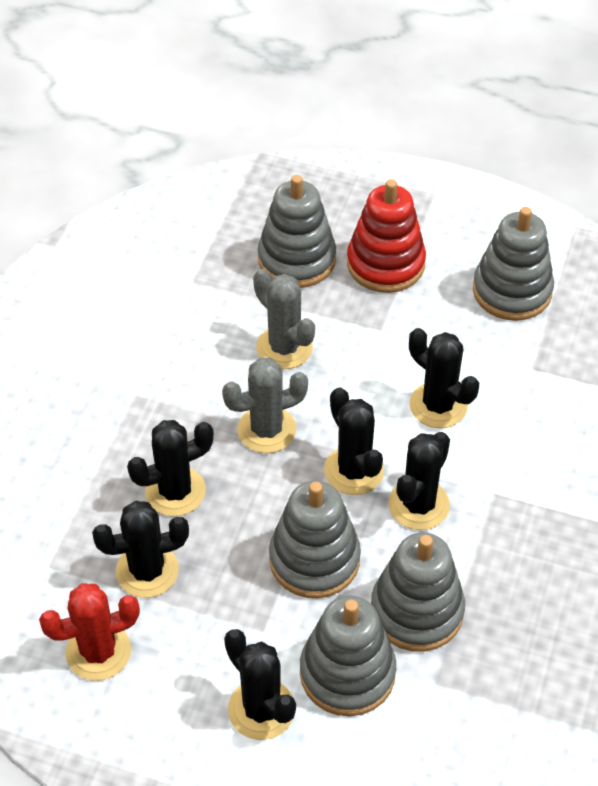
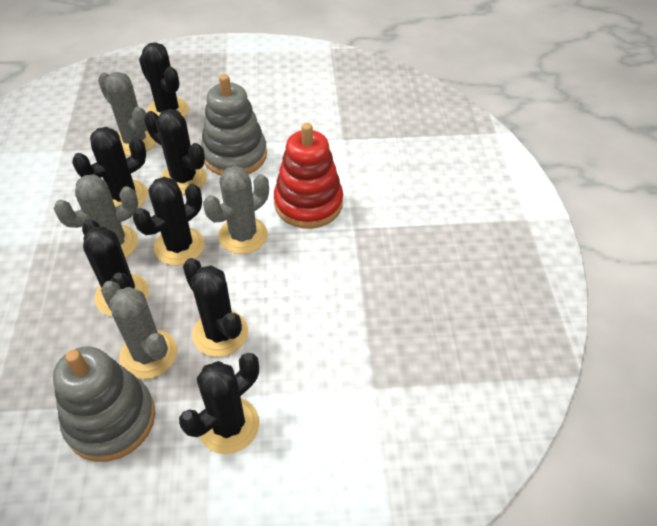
black cactus: [92,501,189,598] [127,420,214,516] [224,629,296,740] [324,387,384,495] [388,432,450,530] [409,328,479,428] = 6 -> [72,127,148,208] [82,219,149,317] [133,177,204,266] [139,42,189,117] [144,109,207,195] [179,353,259,454] [183,258,248,357] = 7
grey cactus: [222,357,308,453] [253,269,315,369] = 2 -> [54,174,138,258] [98,72,156,156] [101,281,177,379] [203,166,269,254] = 4
grey stacking toy: [258,175,336,288] [269,481,361,598] [300,596,396,716] [371,533,465,652] [473,207,554,321] = 5 -> [53,346,155,462] [201,74,267,176] = 2
red cactus: [39,583,140,681] = 1 -> none = 0

